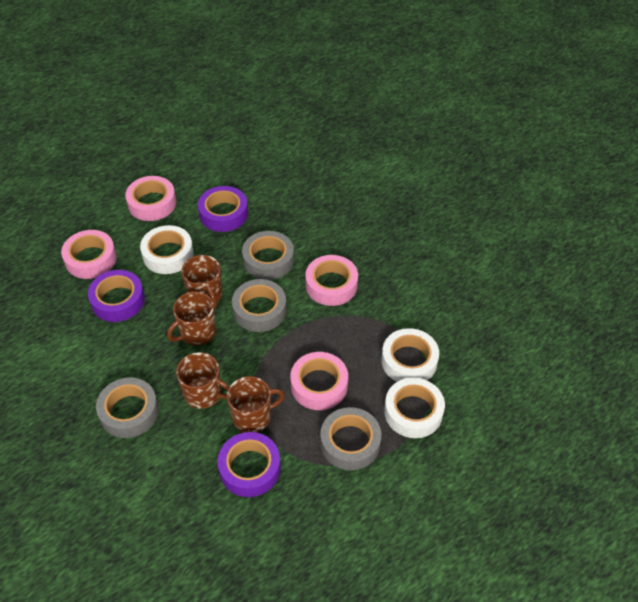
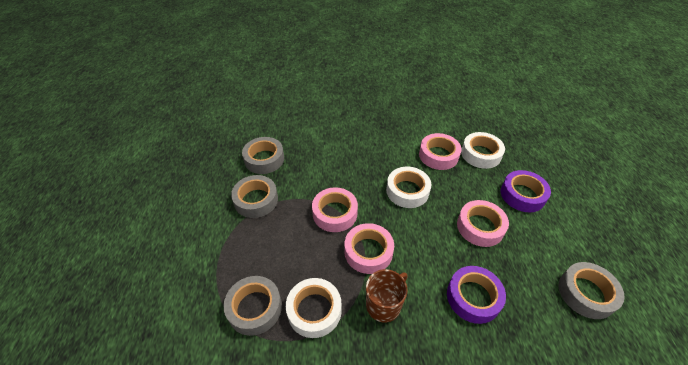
brown mug: [167,292,216,346] [176,352,230,409] [181,255,222,309] [227,376,285,433] = 4 -> [366,269,408,323] = 1
purple tape: [88,270,145,322] [198,186,248,232] [218,432,281,497] = 3 -> [447,266,506,324] [501,170,551,212] = 2

